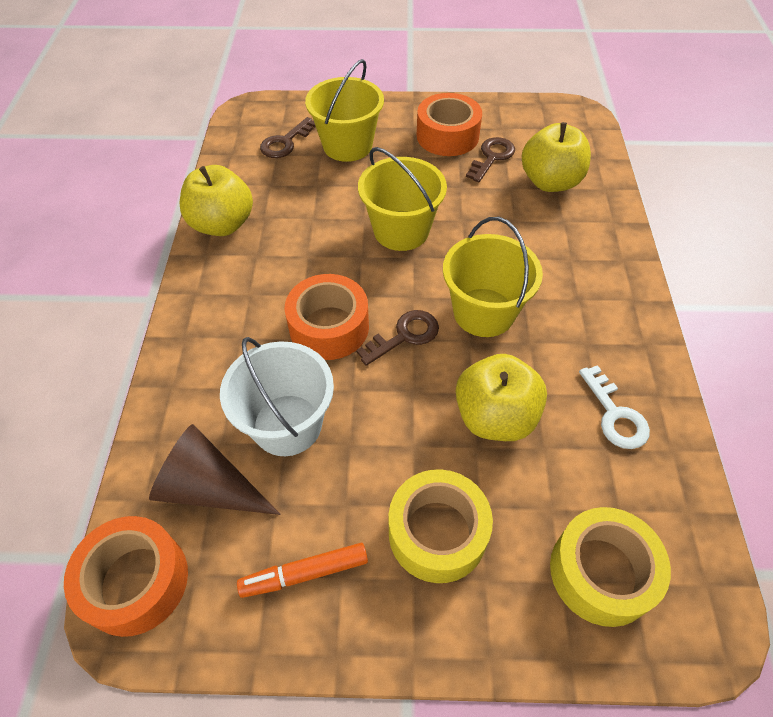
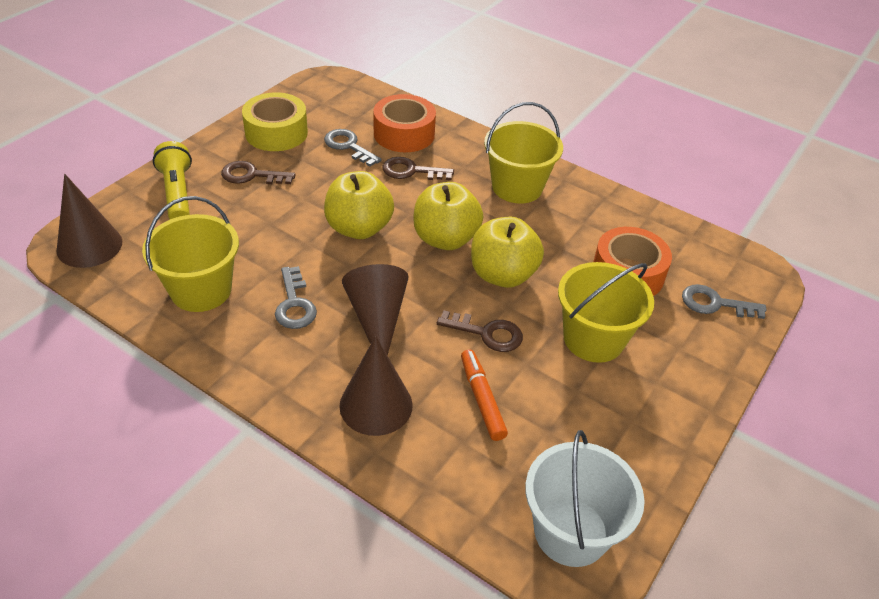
brown cone: [149,424,280,515] = 1 -> [57,174,122,268] [339,336,413,436] [342,264,409,355] = 3
grey key: none = 0 -> [275,266,317,329] [324,129,382,167] [682,284,767,319] = 3
orange tape: [64,516,188,637] [285,274,369,360] [416,93,482,156] = 3 -> [373,94,436,152] [593,227,672,296] = 2
white key: [579,365,650,449] = 1 -> none = 0
yellow flashlight: none = 0 -> [153,141,192,219] = 1
yellow tape: [389,469,493,583] [550,507,671,627] = 2 -> [242,92,308,151] = 1

